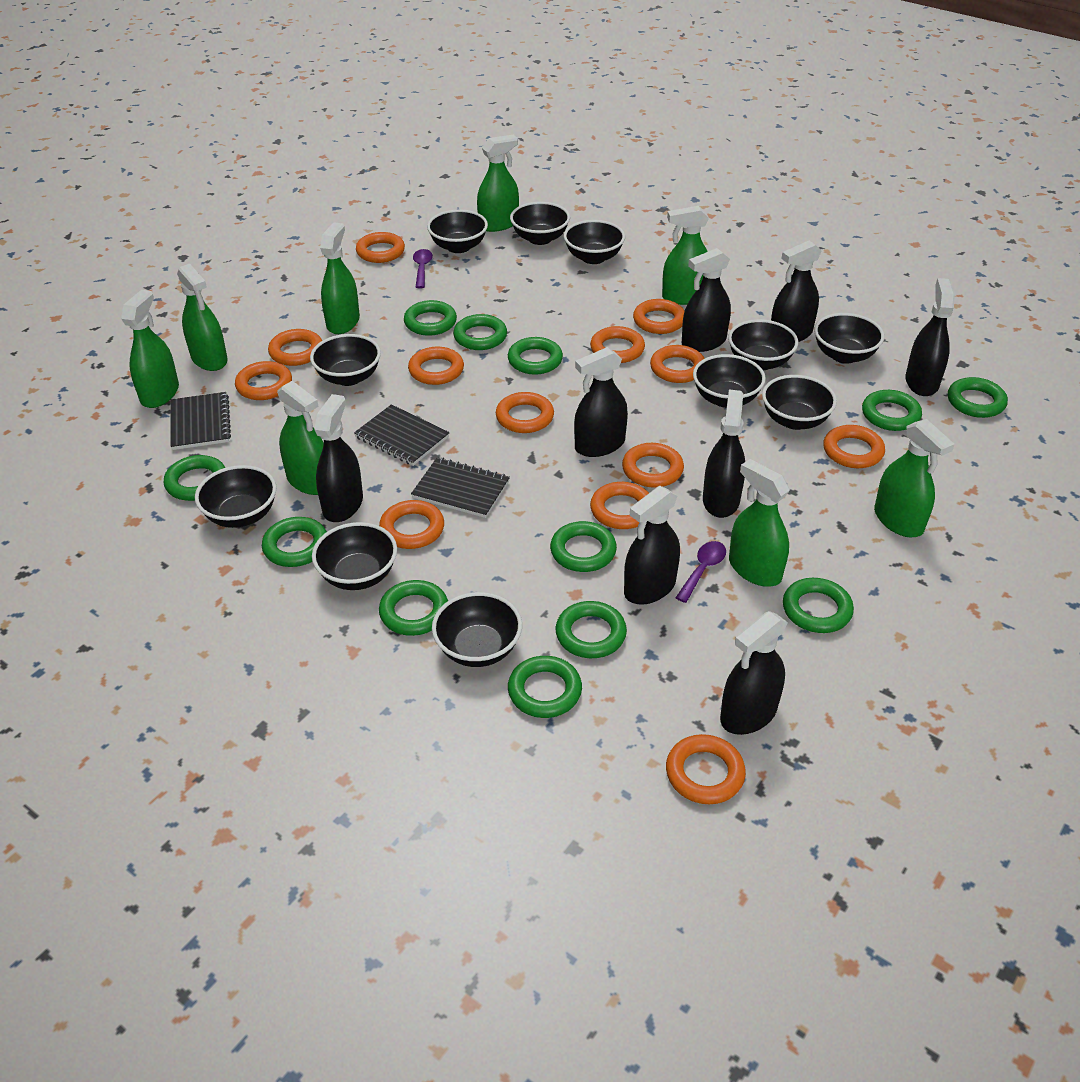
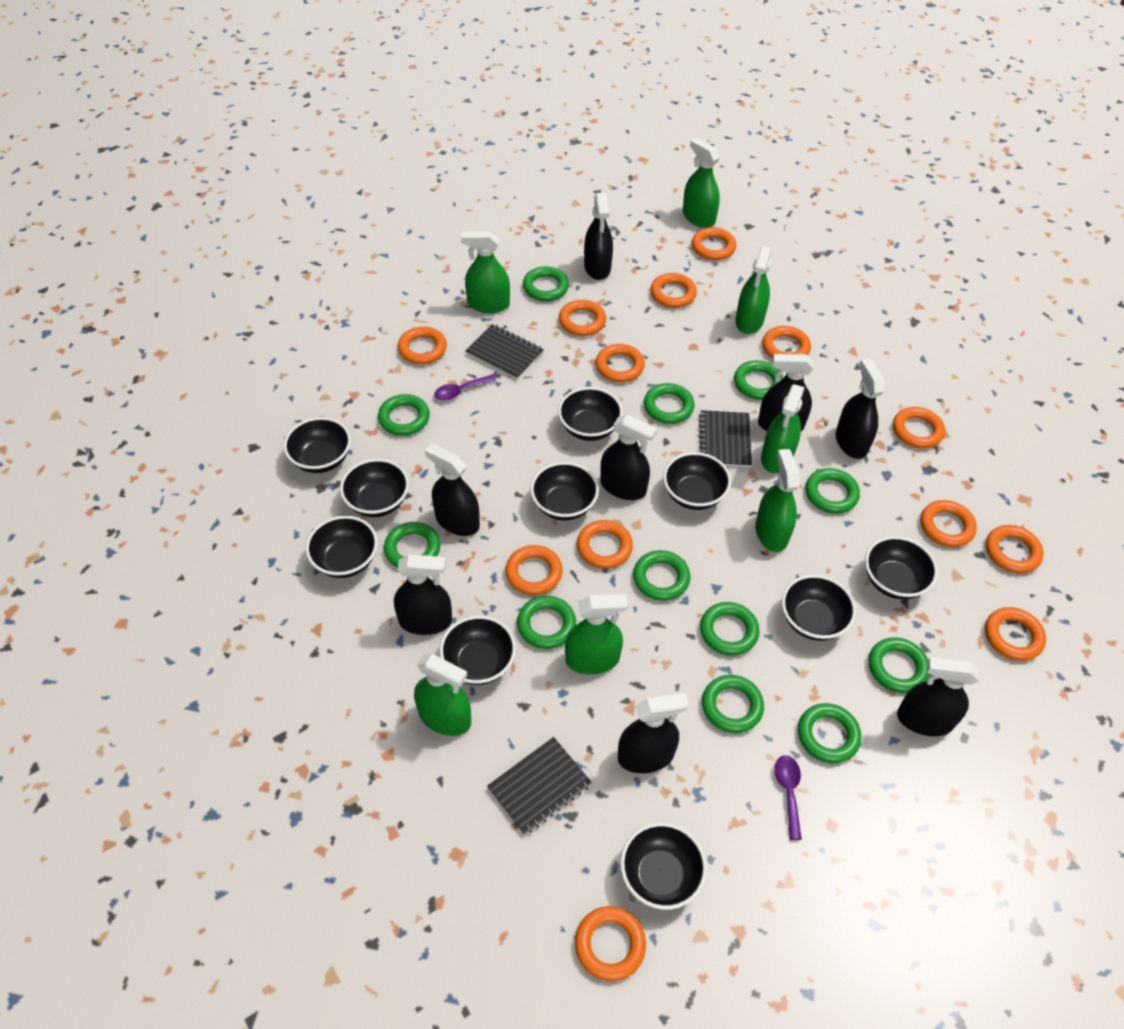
black bowl: [195,465,277,528] [310,334,381,386] [312,522,397,590] [427,209,488,253] [432,592,522,667] [510,202,570,245] [564,220,625,264] [693,354,766,408] [728,319,798,370] [762,375,837,430] [814,313,885,364] = 11 -> [283,417,351,473] [305,516,378,578] [340,459,409,517] [439,615,516,685] [530,462,599,520] [558,387,623,441] [620,822,707,910] [663,452,731,510] [782,574,856,641] [865,536,938,599] = 10
green spray bottle: [121,290,179,408] [177,264,228,371] [277,381,324,495] [320,222,360,334] [477,135,519,232] [662,206,709,305] [729,459,790,587] [874,419,955,537] = 8 -> [414,654,471,736] [461,231,510,313] [565,594,628,674] [683,138,720,228] [735,246,772,334] [755,449,800,552] [761,384,805,473] = 7

